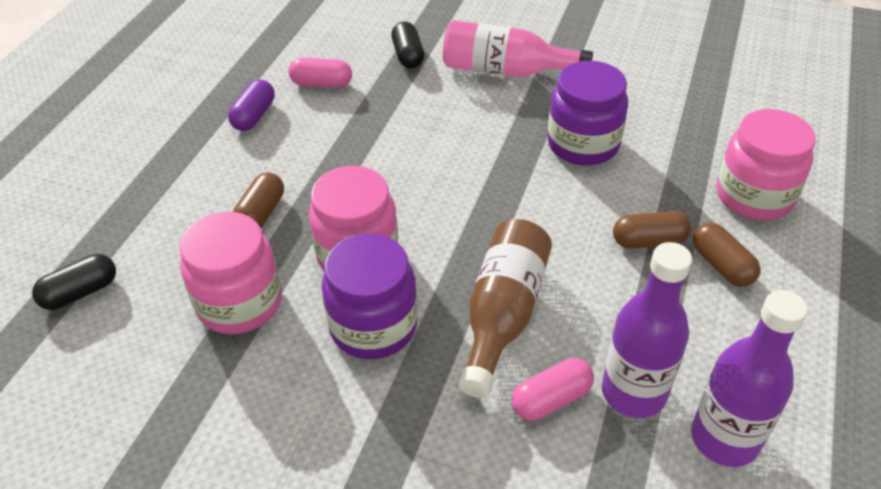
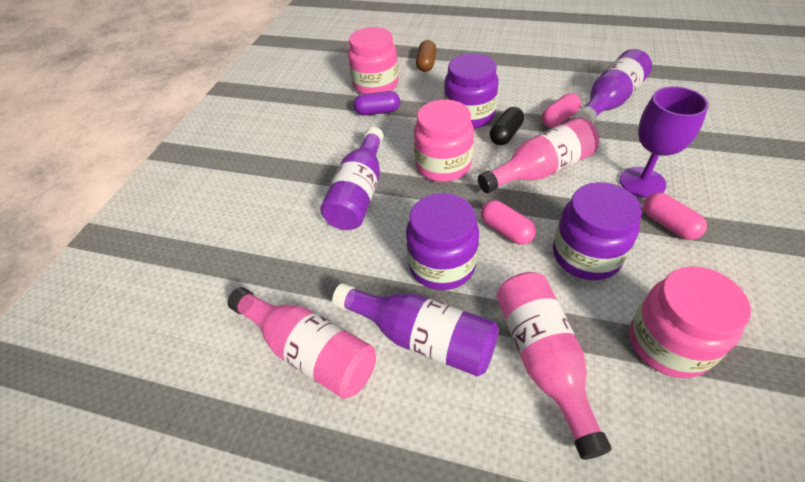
black capsule: [32,254,116,310] [391,22,425,69] = 2 -> [490,107,524,145] = 1
brown bottle: [459,219,552,398] = 1 -> none = 0
brown capsule: [233,172,284,228] [613,211,691,249] [693,223,761,287] = 3 -> [416,40,437,72] = 1
pink bottle: [443,20,593,77] = 1 -> [227,287,376,399] [478,117,599,193] [496,272,612,460] = 3
pink capsule: [289,58,352,88] [511,358,594,421] = 2 -> [481,200,536,245] [542,93,581,128] [643,193,707,240] = 3
purple bottle: [602,242,692,418] [691,290,808,467] = 2 -> [320,127,384,230] [332,283,499,377] [575,49,652,123] = 3
purple goblet: none = 0 -> [620,86,709,198] = 1
purple jar: [322,233,418,359] [547,61,628,165] = 2 -> [406,193,479,290] [444,53,498,129] [553,182,642,280] = 3

